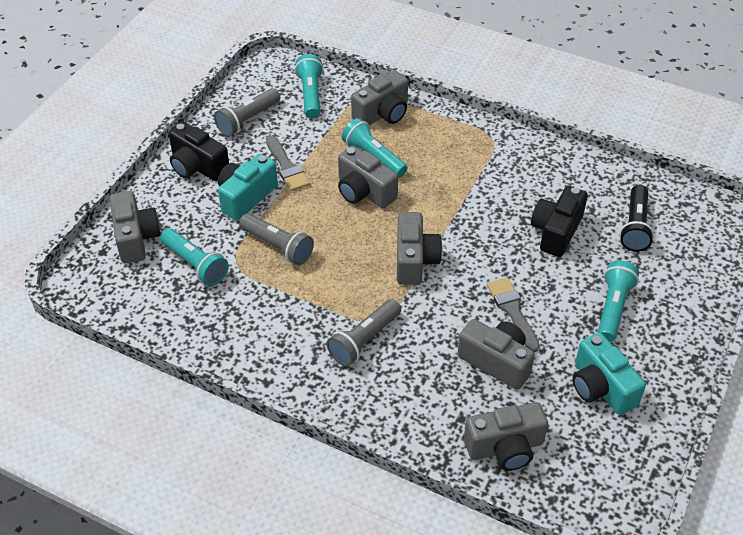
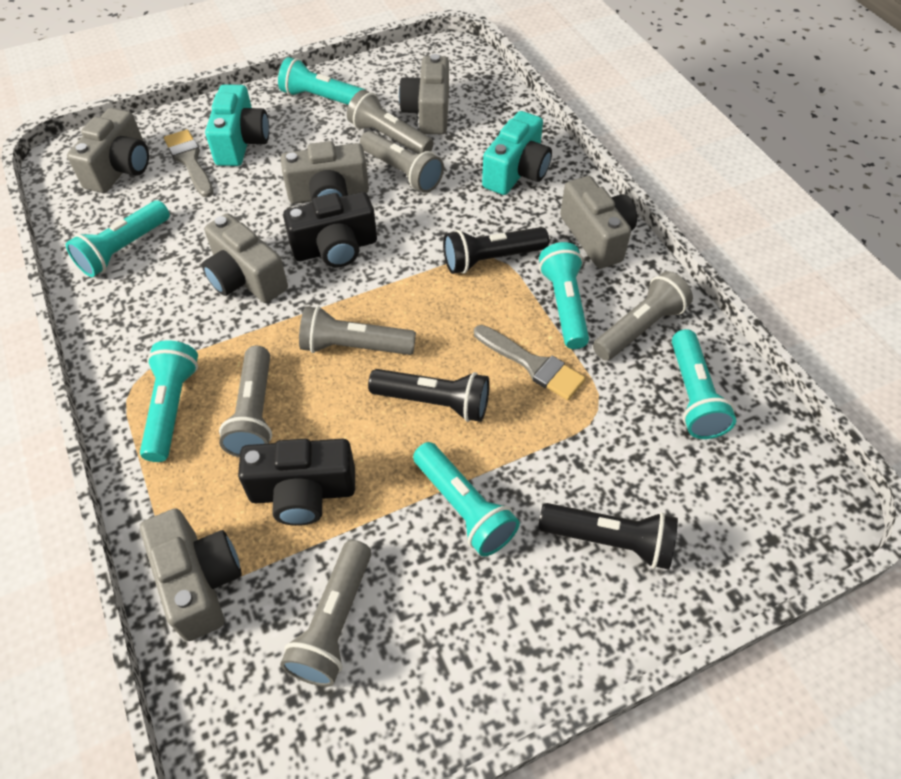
black flashlight: [620,185,654,252] = 1 -> [368,369,490,422] [443,227,549,274] [538,503,678,570] = 3
grey flashlight: [214,88,280,136] [239,213,314,265] [327,299,401,366] = 3 -> [219,346,272,457] [280,540,371,687] [299,306,416,355] [347,90,434,154] [360,131,444,193] [593,271,693,361] = 6
turquoise flashlight: [160,228,229,286] [295,54,323,119] [342,118,408,178] [597,260,639,342] = 4 -> [66,200,170,277] [140,340,198,462] [278,57,367,105] [413,442,520,557] [539,242,589,349] [672,329,736,439] = 6

